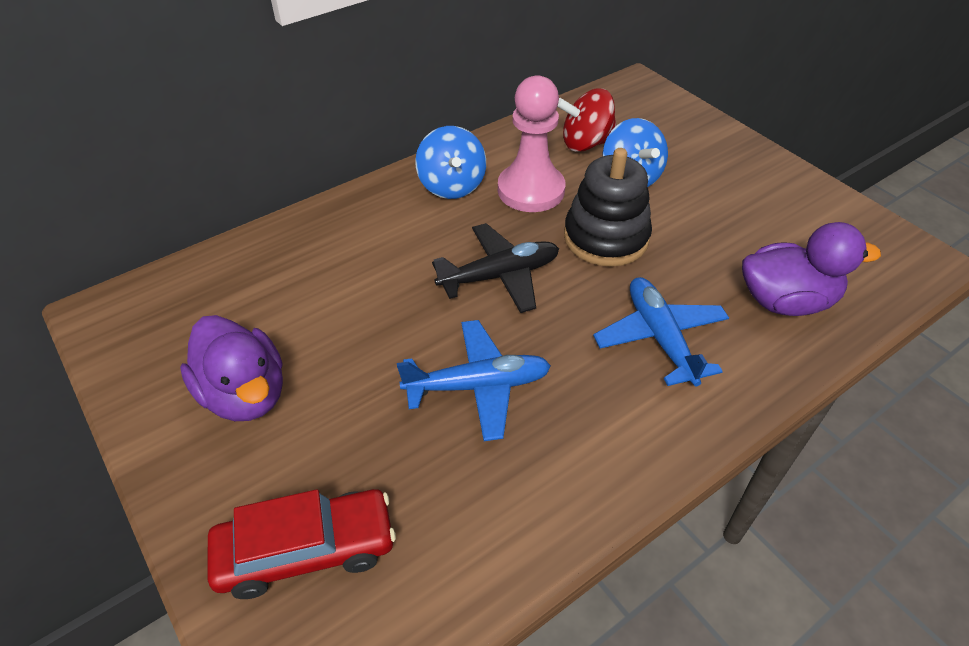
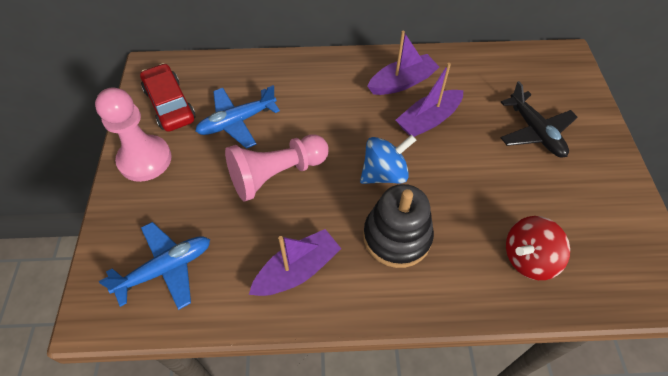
blue spinning top: [415,126,486,199] [603,118,668,187] = 2 -> [360,135,416,184] = 1
pink pawn: [498,75,565,212] = 1 -> [95,87,171,182] [225,135,329,201] = 2
purple boat: none = 0 -> [249,229,341,296] [367,31,439,95] [396,63,463,137] = 3
purple duck: [180,315,283,421] [742,222,881,316] = 2 -> none = 0

